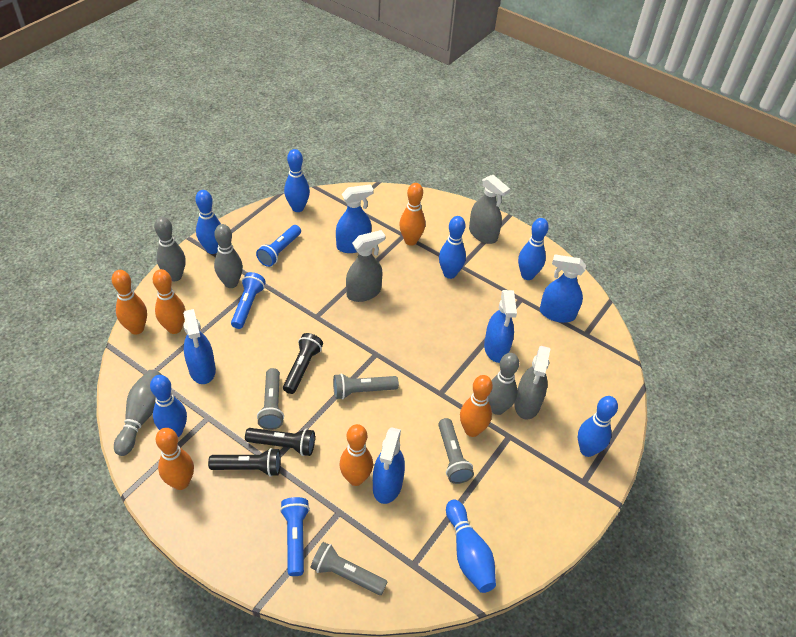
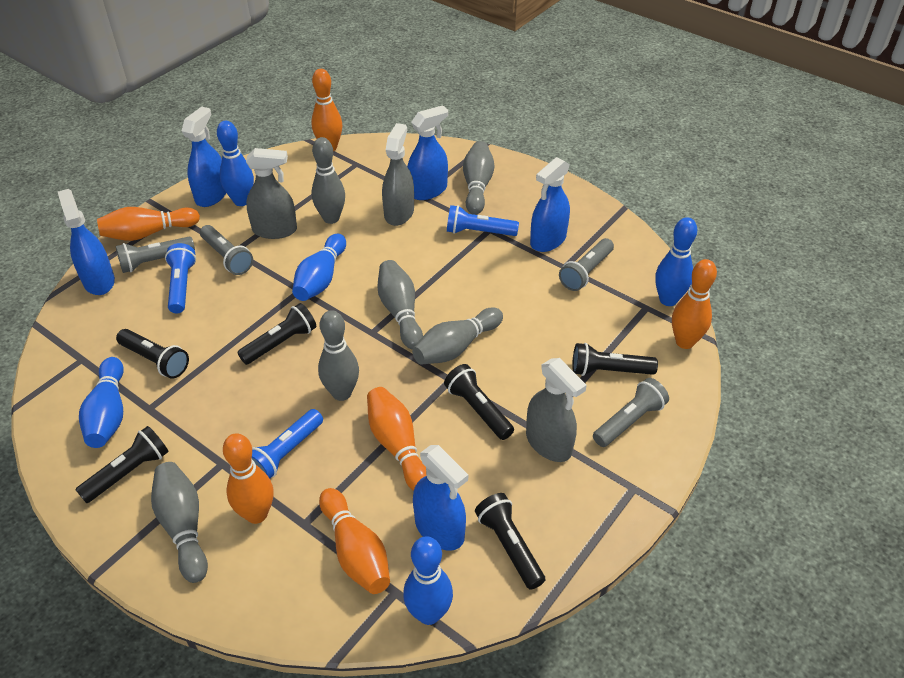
black flashlight: [208,448,281,477] [245,428,315,456] [283,333,323,394] = 3 -> [76,426,169,503] [116,329,189,379] [237,303,316,365] [444,364,514,440] [475,493,545,590] [572,343,658,376] = 6
blue bowling pin: [150,375,187,437] [195,190,221,254] [284,149,310,212] [439,216,466,279] [446,500,496,593] [518,218,549,280] [578,396,618,457] = 7 -> [79,357,124,448] [217,121,254,206] [292,234,346,301] [403,536,453,625] [655,217,697,306] = 5
grey bowling pin: [114,370,162,456] [154,217,186,281] [214,224,243,288] [488,353,519,415] = 4 -> [151,462,208,583] [311,137,345,224] [318,310,359,401] [378,260,423,350] [412,307,503,364] [463,141,494,215] = 6

